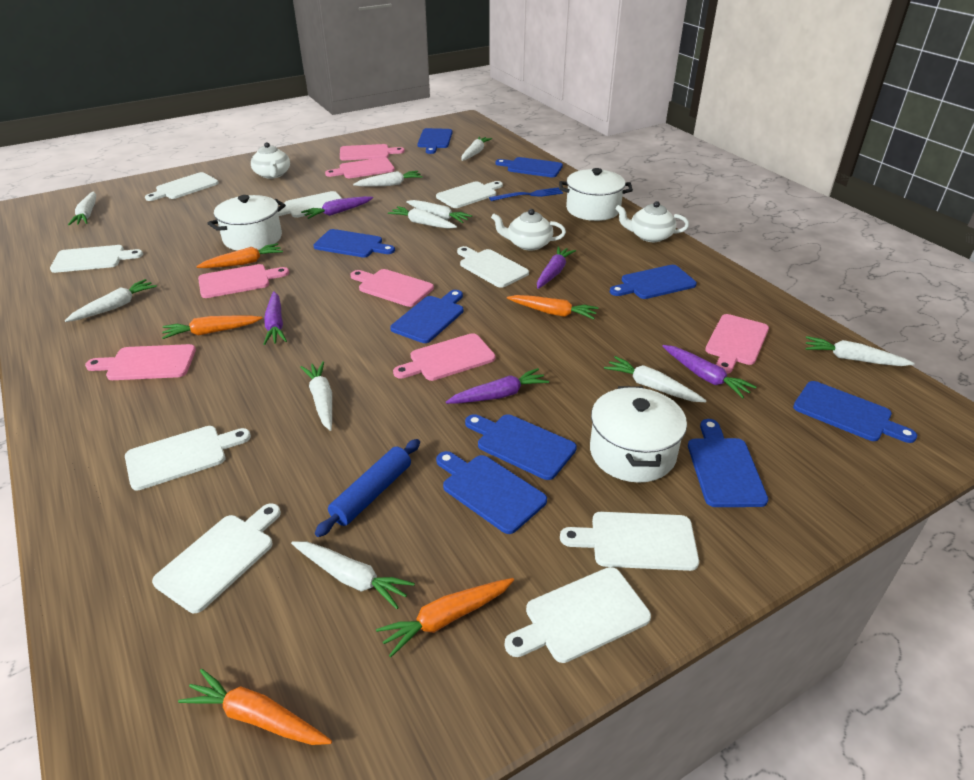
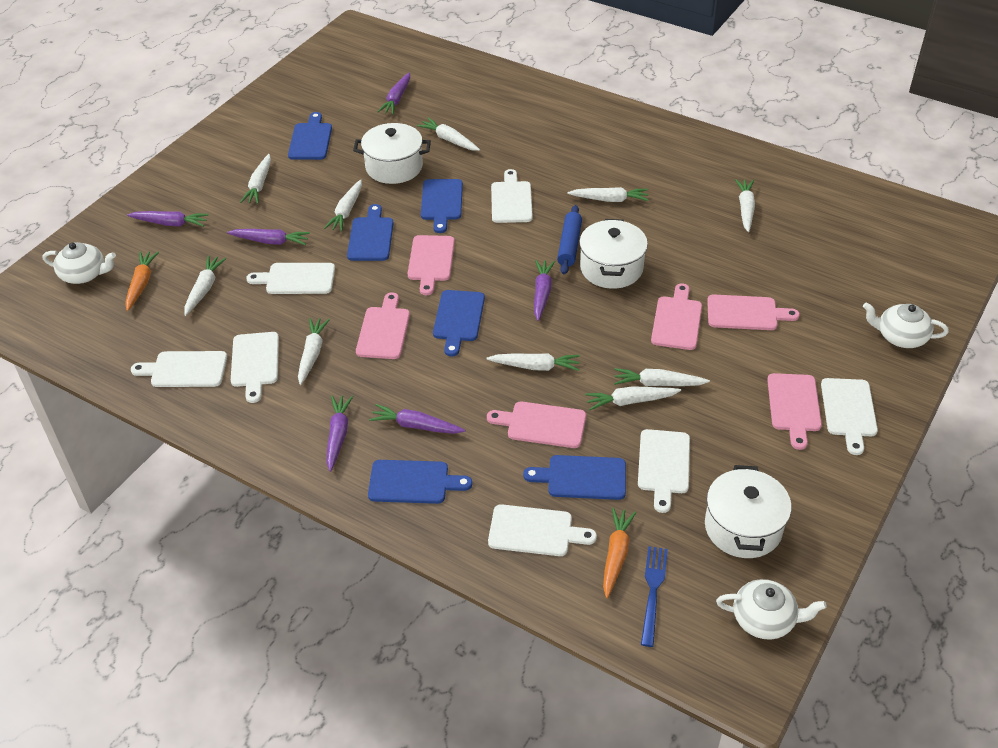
blue cutting board: [313,229,395,257] [390,290,463,343] [418,128,452,154] [436,451,547,534] [465,414,577,480] [495,157,563,178] [610,265,697,299] [688,419,768,507] [793,381,917,443] = 9 -> [288,112,332,160] [347,204,394,261] [368,460,472,504] [421,179,463,233] [433,290,485,357] [523,455,626,500] = 6
orange carrot: [162,316,262,339] [178,669,332,745] [196,243,283,268] [376,578,514,657] [507,295,598,319] = 5 -> [125,251,159,311] [603,508,636,598] = 2
pink cutting board: [85,344,196,380] [198,264,289,298] [325,157,395,178] [340,144,405,160] [351,269,434,307] [393,333,495,381] [705,314,769,374] = 7 -> [356,292,410,359] [408,235,455,295] [487,402,586,448] [651,283,702,350] [707,295,800,330] [767,373,822,450] = 6
purple carrot: [263,291,287,345] [301,196,373,219] [446,368,549,404] [537,246,576,289] [662,345,756,398] = 5 -> [127,211,209,227] [227,229,310,245] [326,396,353,472] [369,404,465,434] [377,72,410,115] [534,260,555,321] = 6
white cutting board: [50,245,143,273] [125,426,251,491] [145,172,219,201] [152,503,281,613] [278,191,342,218] [436,181,503,208] [457,246,529,288] [505,567,651,663] [560,512,699,571] = 9 -> [131,351,227,387] [231,332,279,403] [246,263,335,294] [488,504,597,556] [491,169,533,223] [638,429,690,513] [821,378,878,455] = 7

